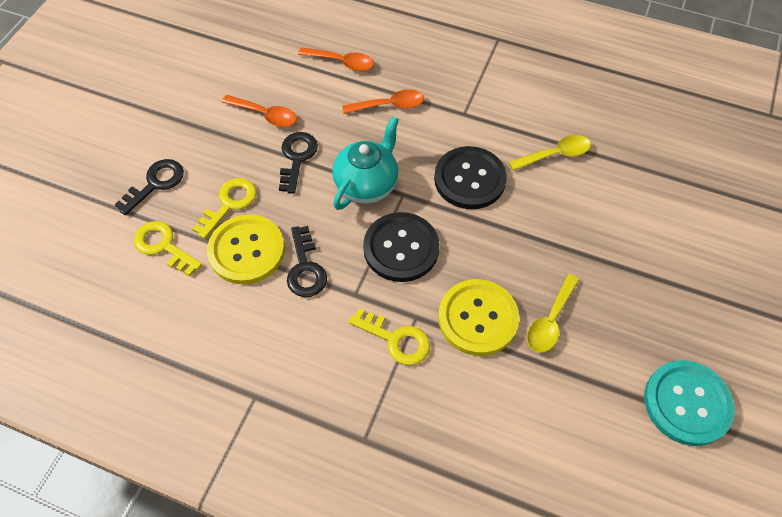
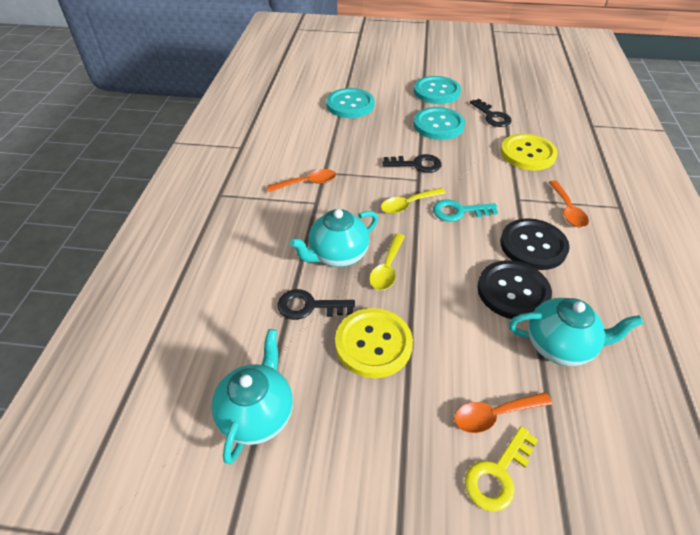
turquoise button: [644,360,735,446] = 1 -> [326,88,375,118] [414,76,461,104] [414,107,465,140] = 3
turquoise key: none = 0 -> [433,199,498,222] = 1
turquoise teapot: [332,116,399,210] = 1 -> [211,329,293,464] [289,209,378,267] [509,298,644,366] = 3
yellow key: [134,221,202,276] [192,178,257,239] [349,308,430,365] = 3 -> [464,426,538,512] = 1

